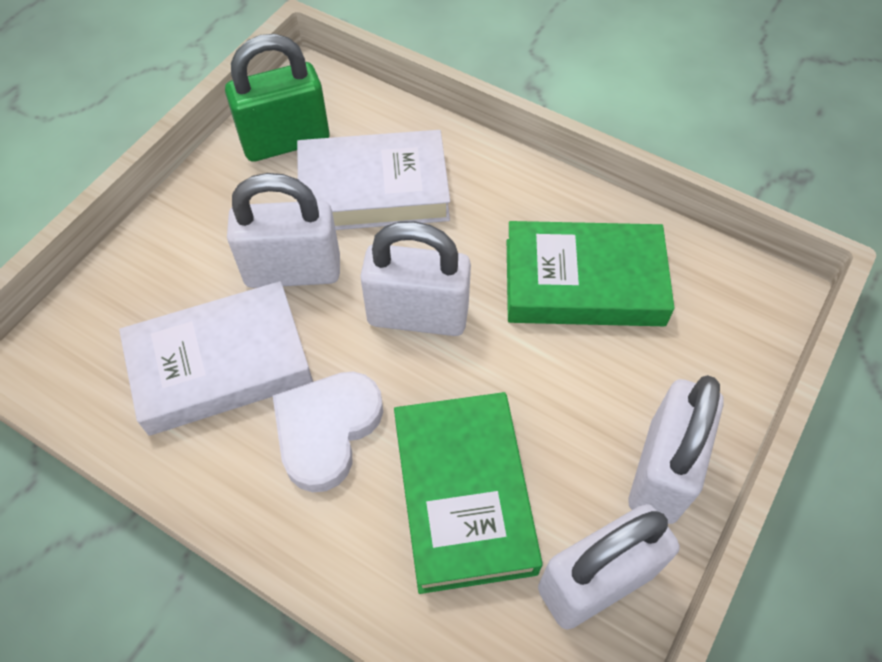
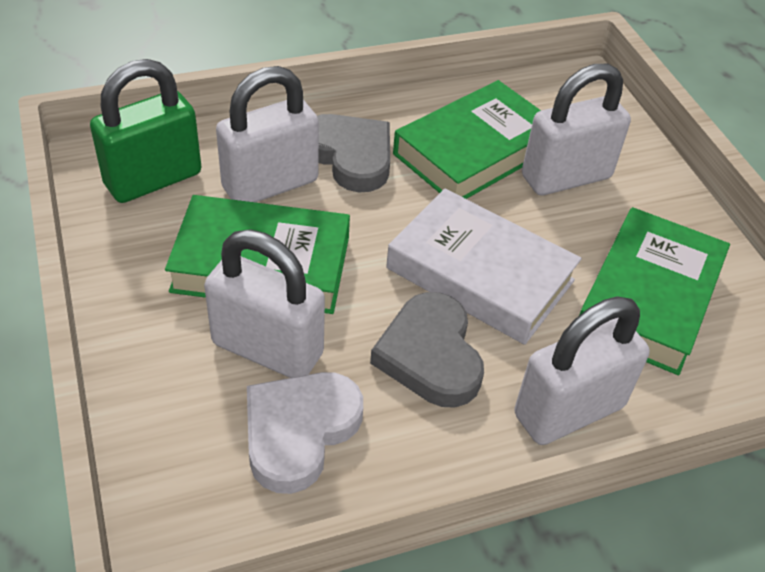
green book: [394,392,543,594] [507,221,675,326] = 2 -> [165,195,350,314] [393,80,541,199] [580,207,730,375] = 3
grey heart: none = 0 -> [317,114,390,192] [370,292,484,408] = 2
white book: [119,281,313,435] [297,130,450,230] = 2 -> [386,188,582,345] = 1

